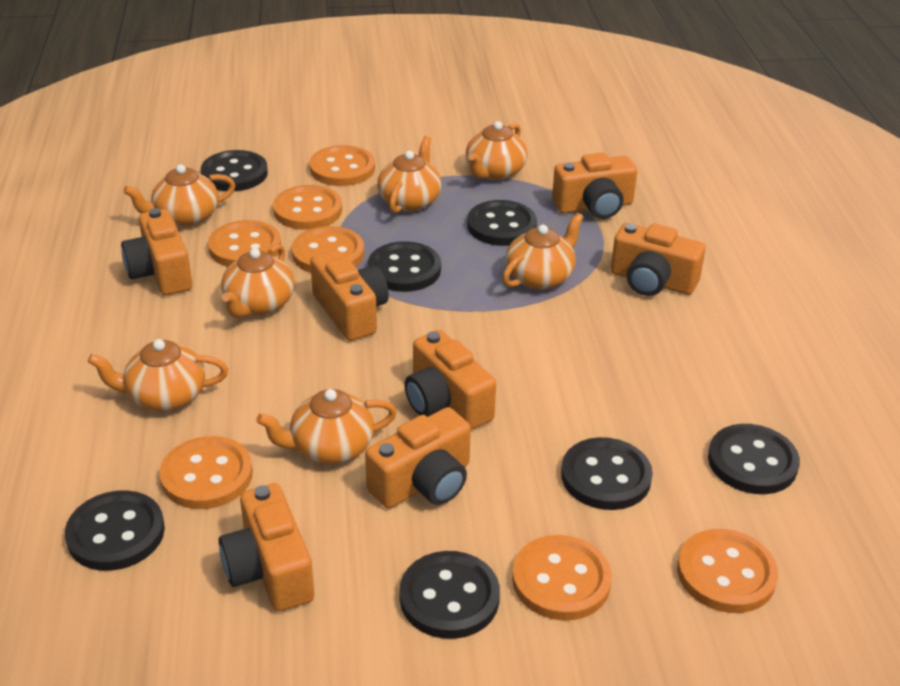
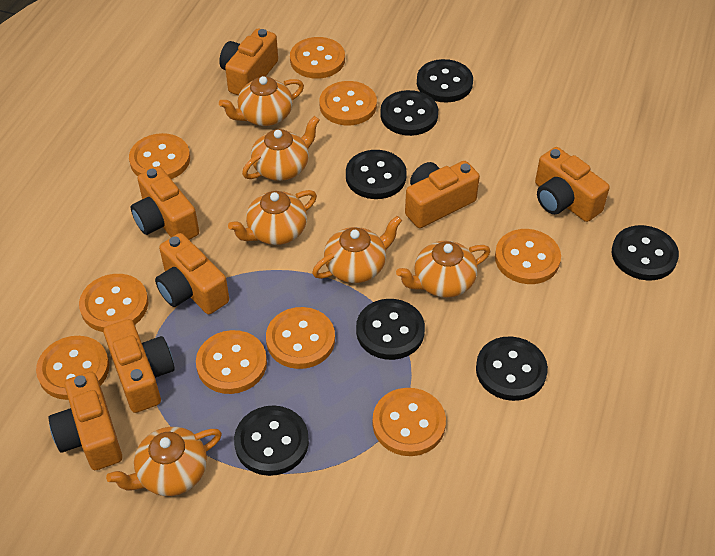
orange button: [159,436,253,509] [208,220,281,267] [273,185,342,230] [292,226,364,273] [309,145,375,186] [512,535,612,621] [677,529,778,613] = 7 -> [36,336,110,400] [79,274,148,332] [129,133,190,179] [196,330,267,394] [266,307,335,369] [290,37,345,79] [319,81,377,125] [372,388,446,456] [495,229,561,284] = 9
orange teapot: [88,339,228,411] [123,164,235,227] [221,244,295,318] [256,389,397,464] [377,136,441,214] [466,121,528,180] [502,213,584,290] = 7 -> [106,427,222,496] [219,76,304,126] [228,190,317,245] [242,116,319,181] [312,216,402,283] [396,241,490,298] = 6

